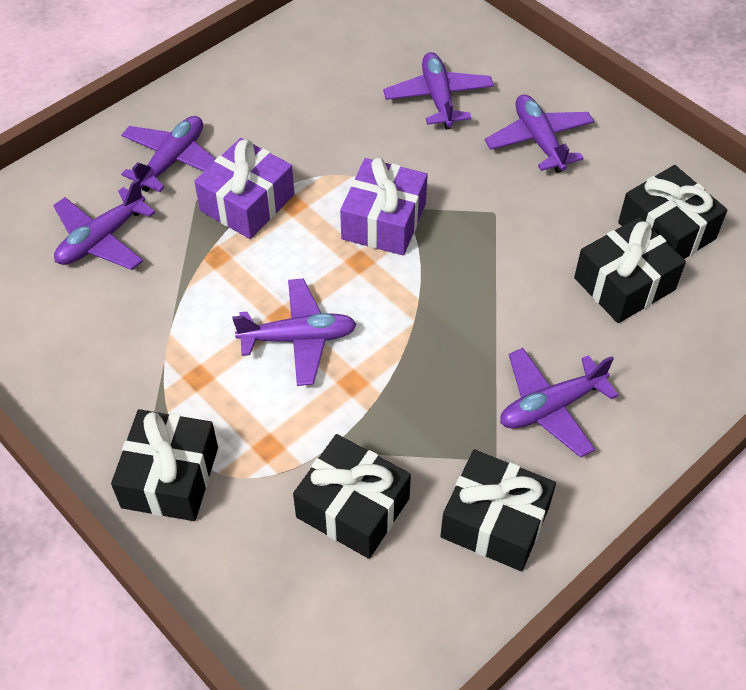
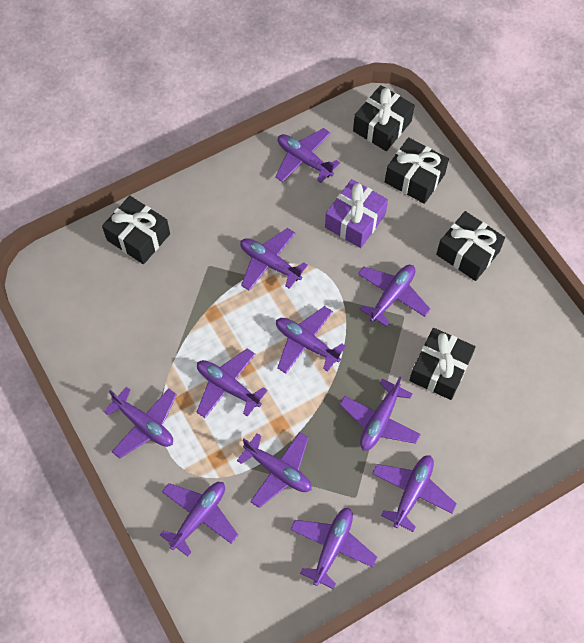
purple gift: [194,138,294,239] [340,158,428,255] = 2 -> [325,179,388,248] = 1
purple plane: [53,179,156,270] [121,116,215,192] [232,278,357,386] [383,52,494,129] [485,94,594,173] [500,348,618,458] = 6 -> [104,387,177,459] [160,482,238,556] [197,348,268,418] [237,432,312,508] [240,228,308,291] [275,128,340,183] [276,306,346,374] [290,508,377,589] [339,377,421,451] [358,265,430,327] [372,455,457,532] = 11

